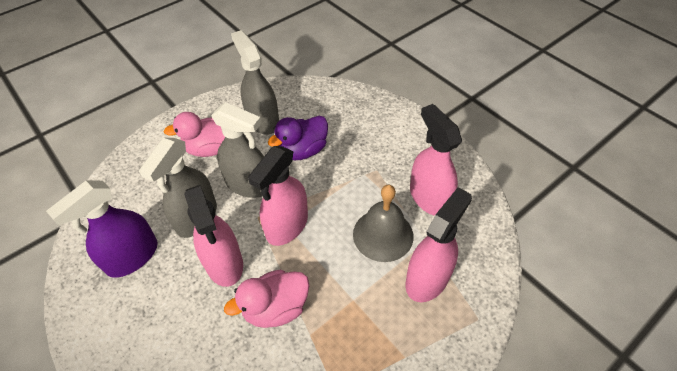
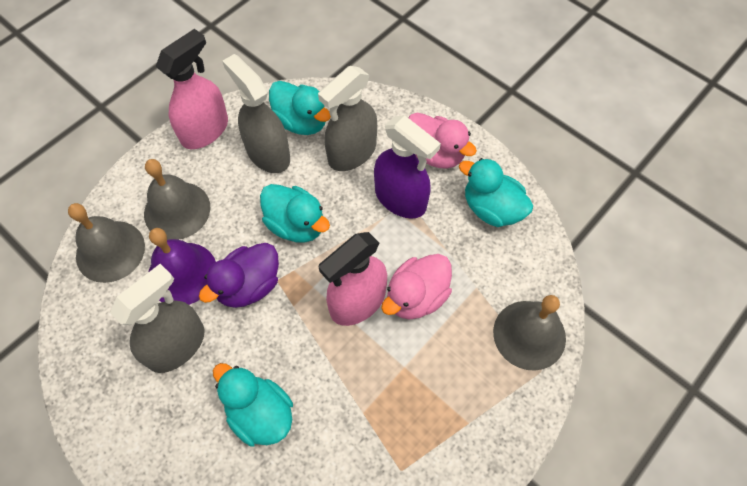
grey bell: [353,185,413,262] = 1 -> [68,203,145,283] [144,159,211,240] [493,295,566,371] = 3
pink spray bottle: [184,185,243,287] [248,146,308,246] [406,187,472,302] [410,104,462,216] = 4 -> [156,29,228,149] [319,232,387,326] = 2
purple bell: none = 0 -> [149,228,216,305] = 1
turquoise duck: none = 0 -> [213,363,293,446] [260,184,330,243] [269,81,331,135] [459,158,533,227] = 4

